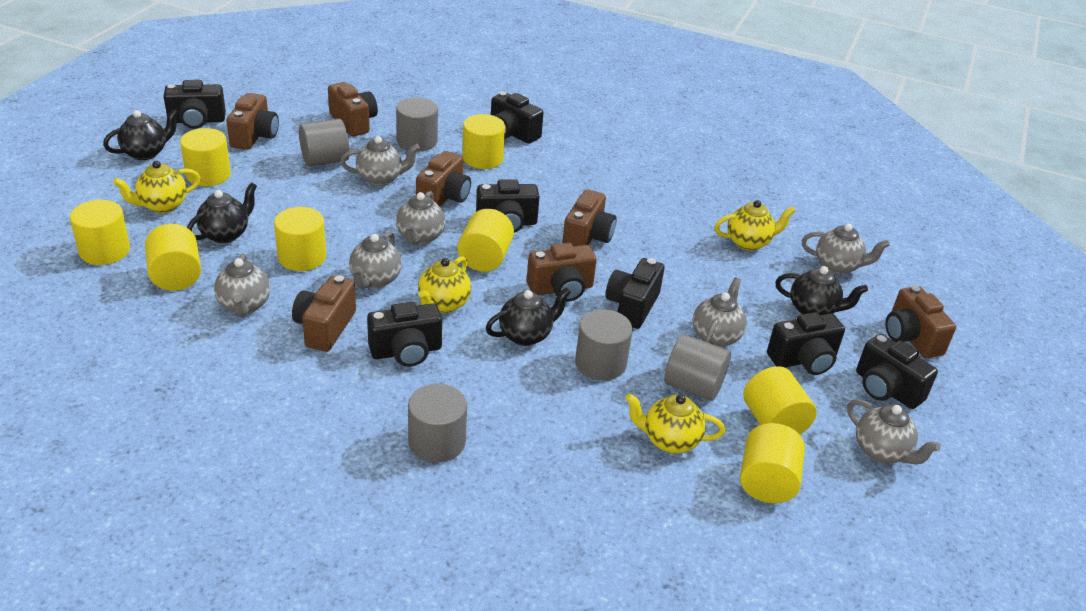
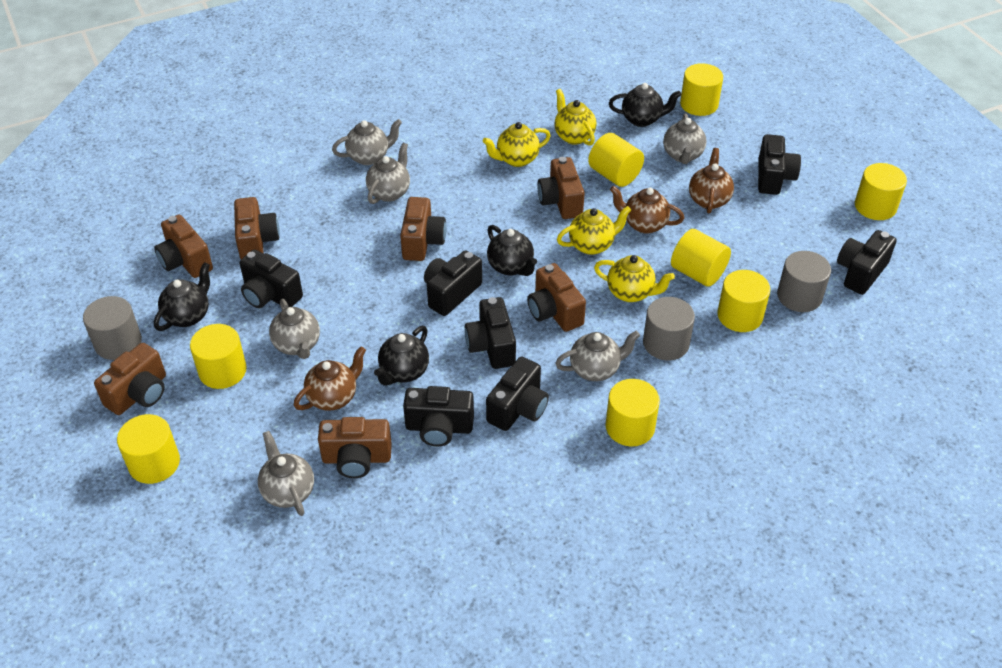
brown teapot: none = 0 -> [294,346,366,411] [610,186,684,234] [689,148,734,214] = 3
grey cylinder: [299,119,350,167] [396,97,438,151] [408,384,467,463] [575,309,633,380] [664,334,731,401] = 5 -> [83,296,142,360] [643,297,695,361] [777,251,831,312] = 3
grey teapot: [214,253,270,317] [340,136,420,186] [349,232,402,288] [396,191,445,245] [693,277,747,347] [802,224,890,275] [847,399,941,464] = 7 -> [258,431,314,516] [269,299,320,359] [332,119,402,165] [366,143,410,204] [555,331,640,381] [663,114,707,164] = 6

